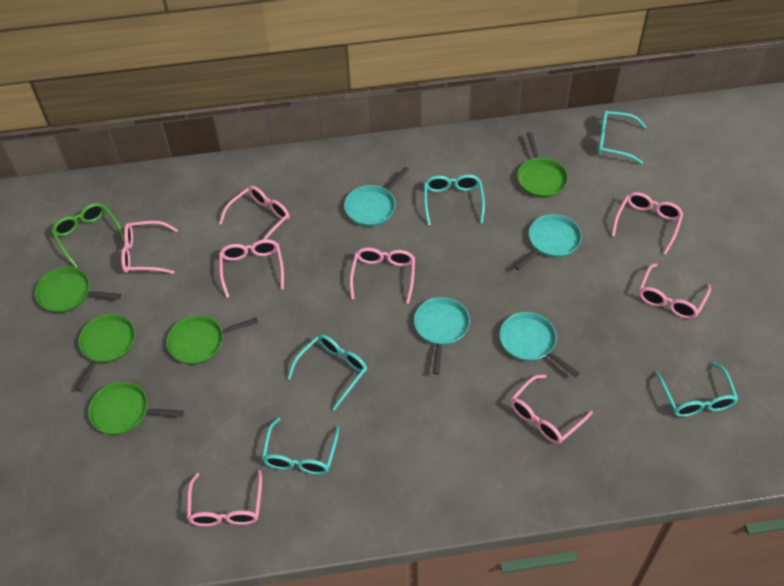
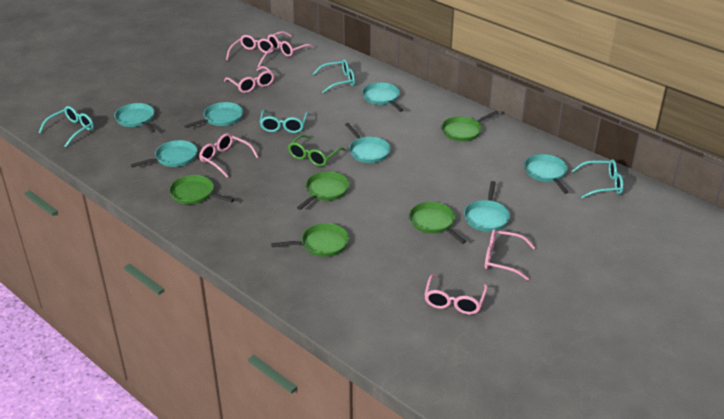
pink glasses: [121,221,178,274] [187,470,262,526] [219,186,289,240] [219,239,284,298] [350,248,415,304] [510,375,593,444] [612,192,683,254] [639,263,711,319] = 8 -> [199,133,259,178] [224,66,274,93] [226,35,274,68] [267,31,315,57] [424,274,488,315] [485,229,535,281] = 6
turquoise glasses: [262,417,339,475] [287,334,367,411] [424,174,485,225] [598,110,647,164] [655,362,738,417] = 5 -> [38,106,94,147] [260,110,308,133] [313,59,355,94] [572,159,624,199] = 4
turquoise pan: [344,167,409,227] [414,297,470,375] [499,312,580,377] [514,214,582,270] = 4 -> [114,103,156,133] [130,140,197,168] [184,102,243,128] [345,123,391,163] [362,82,403,112] [464,181,510,232] [524,154,569,194] = 7

